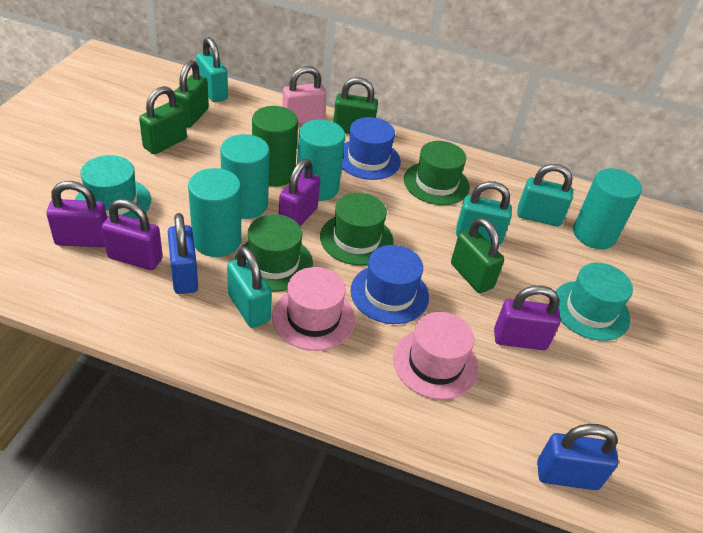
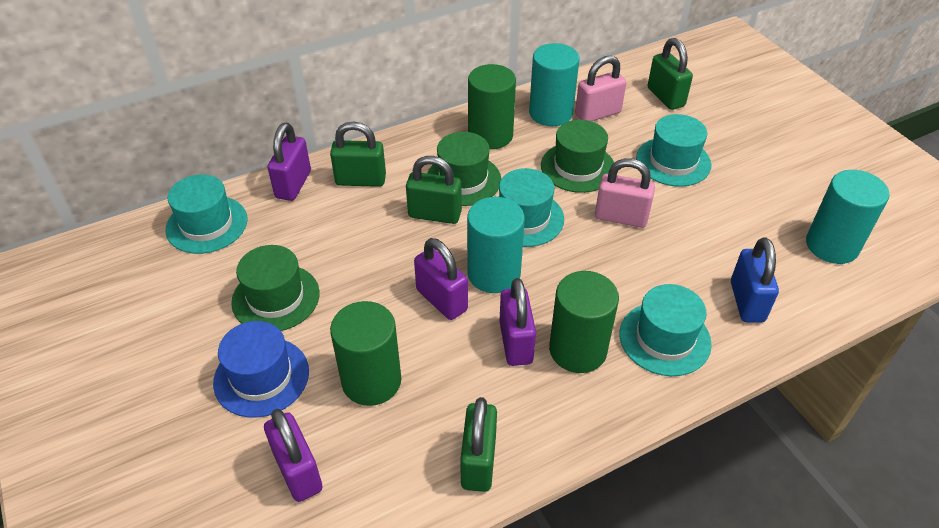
blue hat: [342,117,401,180] [350,245,429,324] = 2 -> [213,321,309,418] = 1
blue padlock: [168,213,198,294] [537,424,618,490] = 2 -> [731,237,779,322] = 1
green cylinder: [252,106,298,187] = 1 -> [330,301,401,406] [468,64,516,149] [549,271,619,373] = 3
pink hat: [272,267,355,351] [393,312,478,400] = 2 -> none = 0
pink padlock: [282,66,326,124] = 1 -> [575,56,627,121] [595,158,655,228] = 2
turquoise cylinder: [188,168,241,257] [220,134,270,219] [297,120,345,201] [573,168,642,249] = 4 -> [467,197,525,293] [529,43,580,126] [806,170,890,264] = 3
turquoise hat: [75,155,151,220] [555,263,633,341] = 2 -> [165,174,247,254] [498,168,564,247] [620,284,712,376] [636,114,711,187] = 4
turquoise padlock: [196,37,228,102] [227,246,272,328] [456,181,512,245] [517,164,573,227] = 4 -> none = 0

